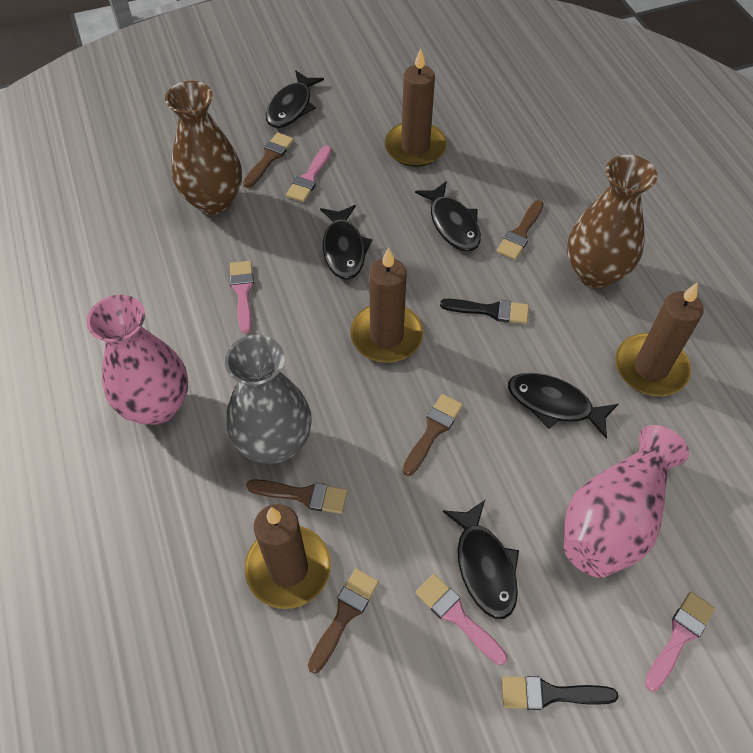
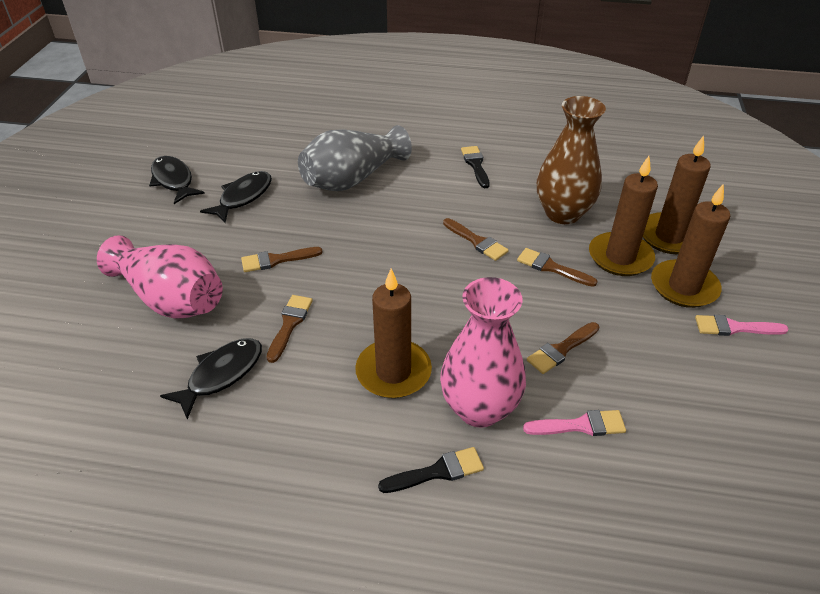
black fish: [266,70,324,128] [320,205,373,280] [415,181,481,251] [442,500,519,619] [508,373,618,439] = 5 -> [149,156,205,204] [160,338,262,420] [200,171,272,223] = 3
brown vase: [165,81,242,215] [567,155,658,288] = 2 -> [537,96,606,224] = 1
pink brush: [230,261,254,334] [286,146,332,202] [416,574,508,665] [645,592,715,691] = 4 -> [523,410,626,436] [695,315,789,336] = 2

